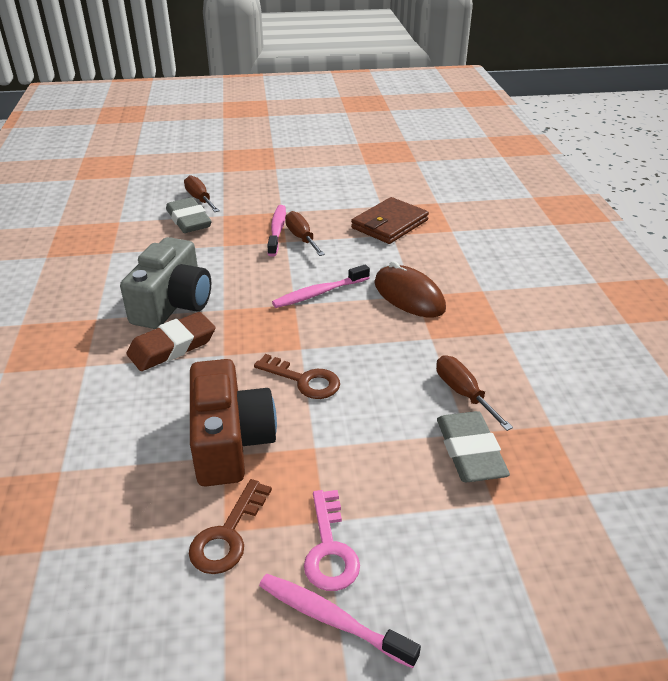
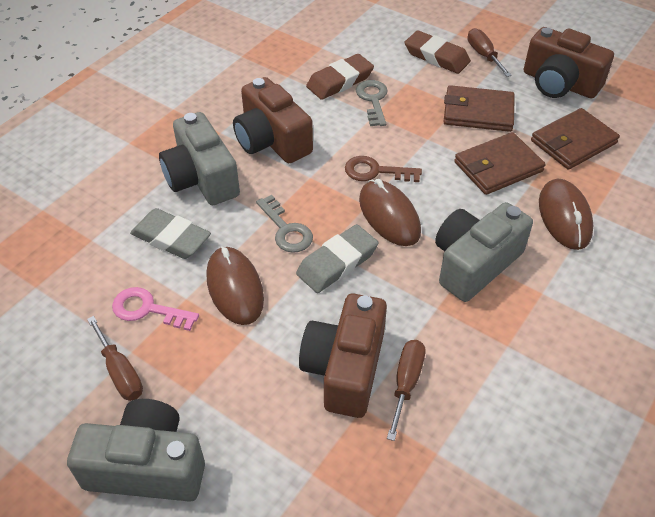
brown camera: [190,359,277,487] = 1 -> [233,77,313,163] [299,294,387,418] [524,27,614,98] = 3
brown eraser: [126,312,216,371] = 1 -> [306,54,374,100] [404,30,471,74] = 2
brown key: [189,479,272,574] [254,354,340,399] = 2 -> [345,156,422,182] = 1
brown mouse: [374,261,446,317] = 1 -> [206,246,264,325] [359,179,421,246] [539,179,593,250] = 3
brown wallet: [351,197,429,244] = 1 -> [444,85,515,132] [454,132,546,195] [531,108,620,170] = 3
grey camera: [120,237,211,329] = 1 -> [67,399,205,502] [159,112,240,205] [435,202,533,302] = 3
grey key: none = 0 -> [256,195,313,253] [356,80,388,126] = 2
pink toothbrush: [259,574,421,668] [267,205,286,256] [272,265,370,308] = 3 -> none = 0

